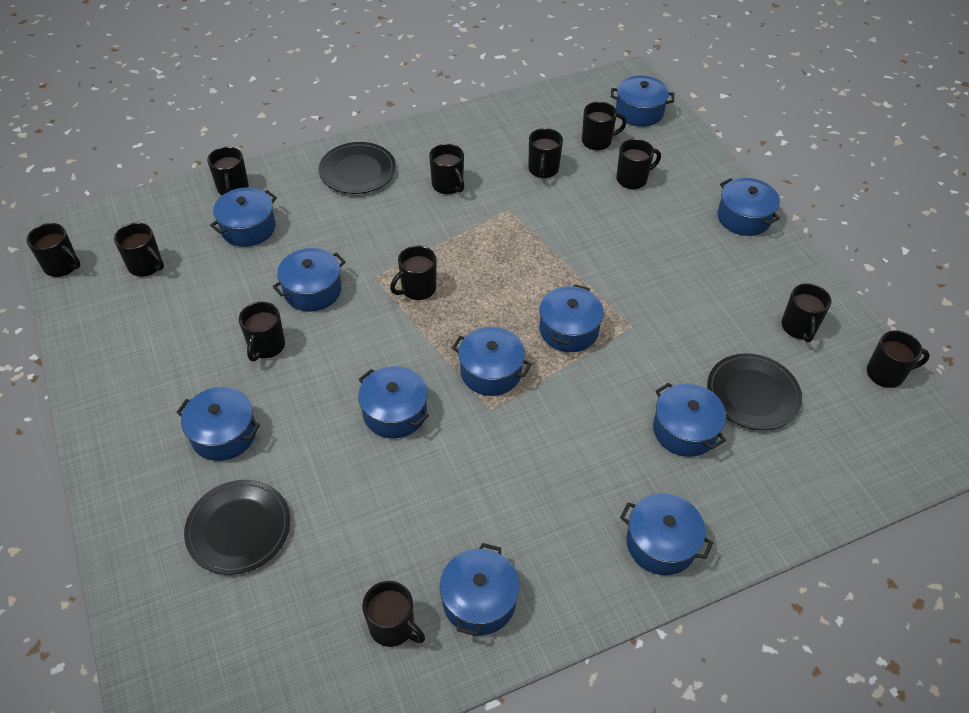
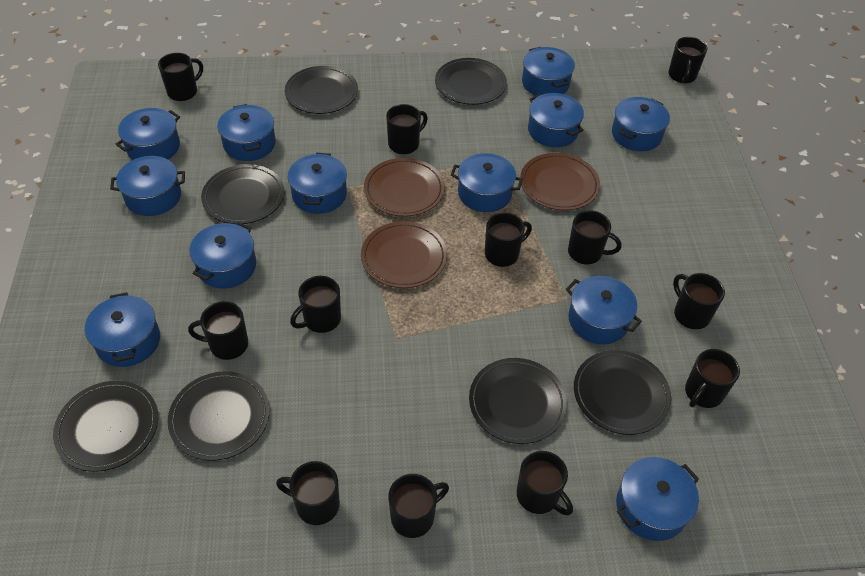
black plate: [184,480,290,575] [319,142,396,194] [707,353,802,430] = 3 -> [53,381,158,472] [168,371,270,461] [201,164,285,224] [285,66,358,114] [435,58,507,105] [469,358,567,444] [574,350,671,435] = 7
blue pot: [176,387,260,461] [210,187,277,247] [272,248,345,311] [358,366,429,439] [440,543,520,636] [452,327,532,396] [539,284,604,352] [611,76,674,127] [620,493,713,575] [653,383,726,457] [718,178,780,236] = 11 -> [85,292,160,367] [110,156,185,216] [116,108,180,160] [190,222,256,289] [217,104,276,161] [288,153,347,214] [451,153,523,212] [522,47,575,96] [528,93,584,147] [566,276,642,344] [612,97,670,151] [616,457,699,541] = 12
brown plate: none = 0 -> [361,221,447,288] [364,158,445,217] [520,153,600,210] = 3

